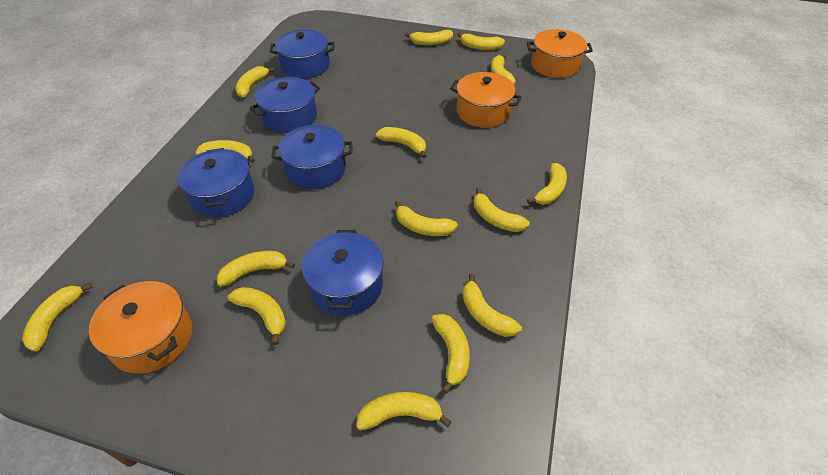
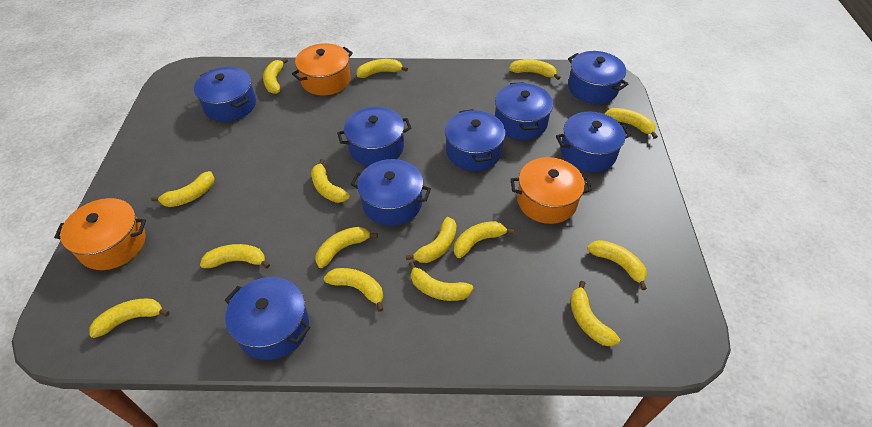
blue pot: [178,148,254,218] [250,77,320,133] [269,30,335,79] [271,125,353,189] [302,230,384,316] = 5 -> [194,67,256,122] [225,277,310,360] [337,107,412,166] [351,159,431,226] [445,109,506,171] [495,82,553,140] [556,112,631,172] [568,51,629,104] = 8

